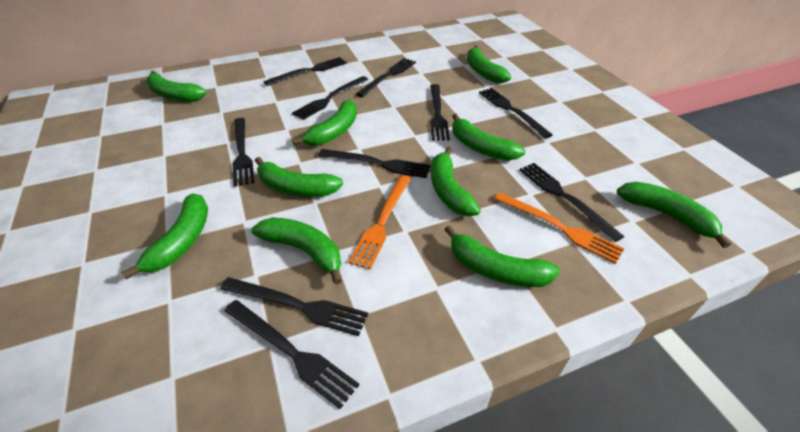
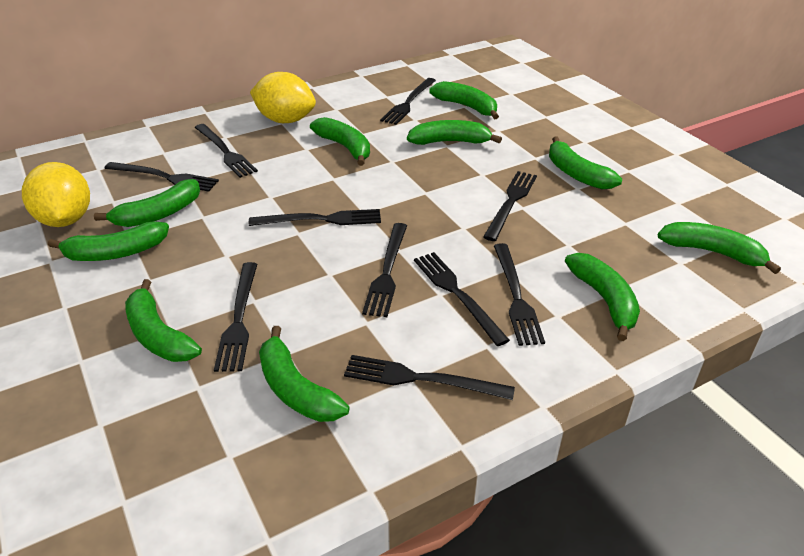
orange fork: [348,175,411,269] [494,192,625,264] = 2 -> none = 0
yellow lemon: none = 0 -> [22,162,90,227] [250,72,316,123] = 2

